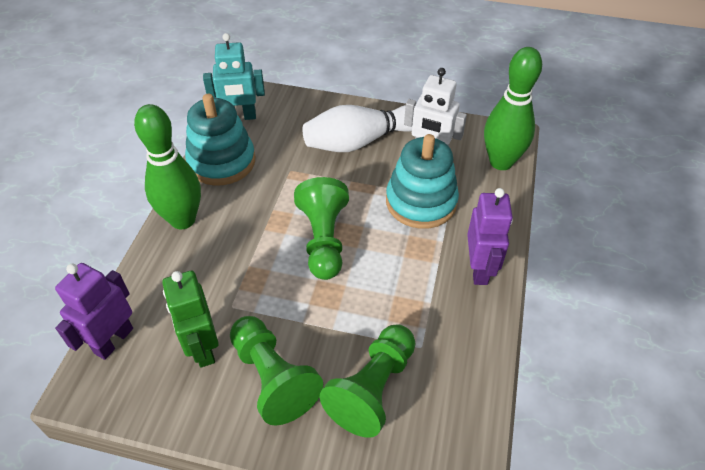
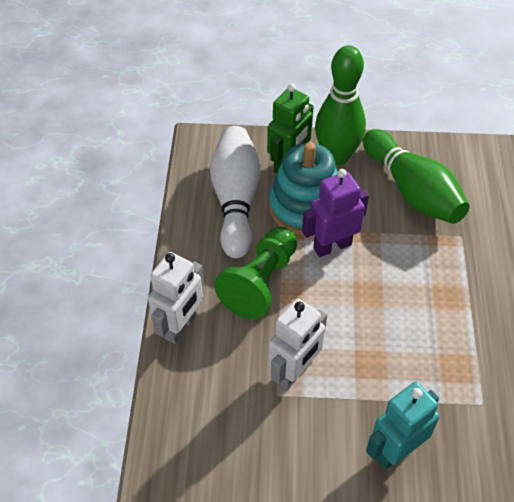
green pawn: [230,316,323,425] [294,177,349,280] [320,324,415,438] = 3 -> [214,227,297,319] = 1
purple robot: [55,263,133,360] [467,188,513,285] = 2 -> [302,169,369,257] = 1
turquoise stacking toy: [185,94,256,186] [386,134,459,229] = 2 -> [269,142,338,235] = 1
white robot: [404,68,467,146] = 1 -> [148,252,204,344] [268,299,327,390] = 2

